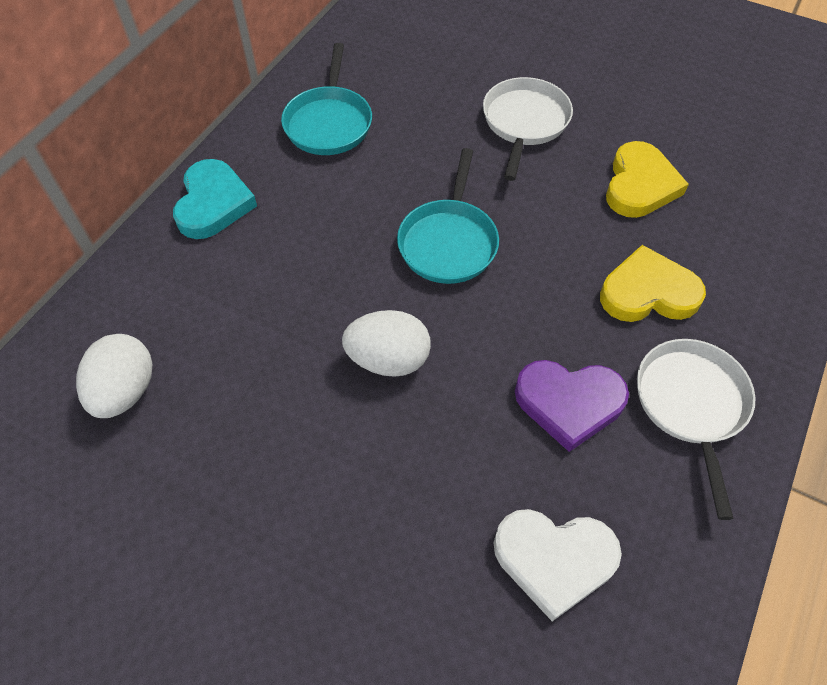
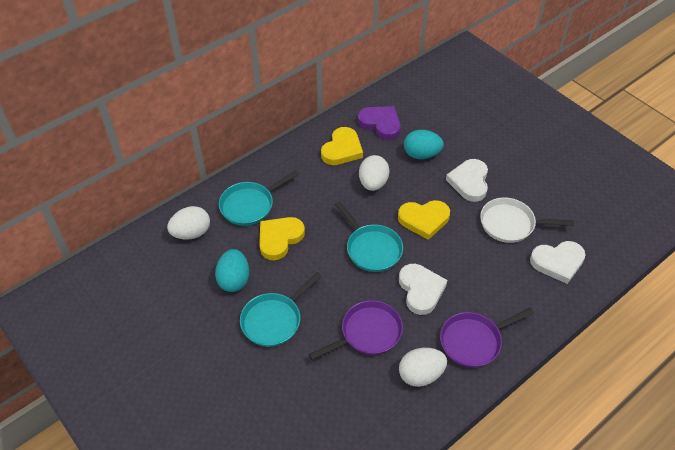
purple pan: none = 0 -> [309,300,403,360] [440,308,534,368] = 2
turquoise egg: none = 0 -> [215,249,249,292] [404,130,444,159] = 2
turquoise heart: [173,159,257,239] = 1 -> none = 0
turquoise pan: [281,43,372,155] [397,148,499,284] = 2 -> [219,170,299,226] [240,272,322,347] [335,201,403,272] = 3
white egg: [76,334,152,418] [342,310,431,377] = 2 -> [167,206,210,240] [359,155,390,191] [399,348,447,387] = 3
white heart: [494,509,622,621] = 1 -> [399,264,447,315] [446,159,488,202] [530,241,586,284] = 3
white pan: [483,77,573,181] [637,339,755,520] = 2 -> [480,197,574,243] = 1
yellow heart: [600,245,706,322] [606,141,689,218] = 2 -> [259,217,305,260] [321,127,363,165] [398,200,450,240] = 3

